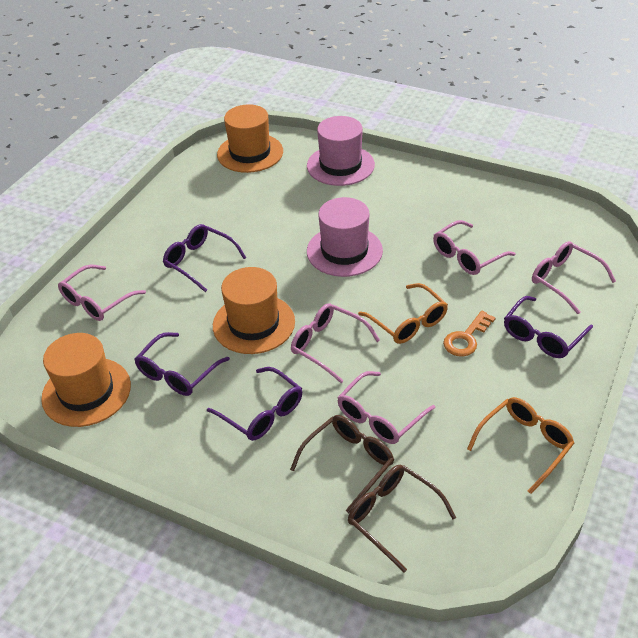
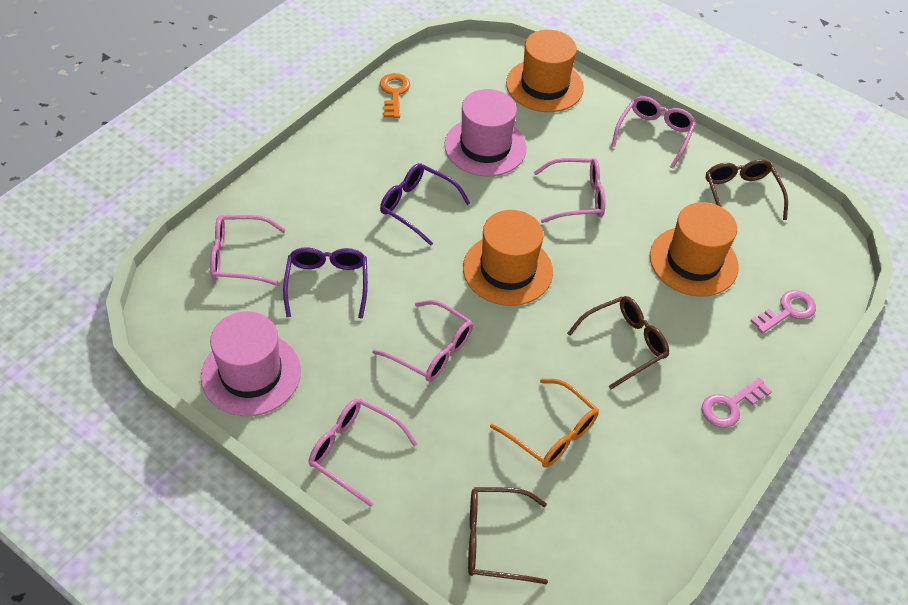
brown glasses: [290,415,394,513] [348,465,456,572] = 2 -> [468,487,548,584] [567,296,669,389] [706,159,788,220] = 3
orange glasses: [358,283,448,344] [467,397,574,494] = 2 -> [490,379,599,468] = 1
pink key: none = 0 -> [702,378,772,428] [750,290,816,334] = 2
purple glasses: [134,332,230,396] [163,224,246,292] [207,367,302,441] [504,296,593,358] = 4 -> [283,247,368,319] [380,163,470,246] = 2

